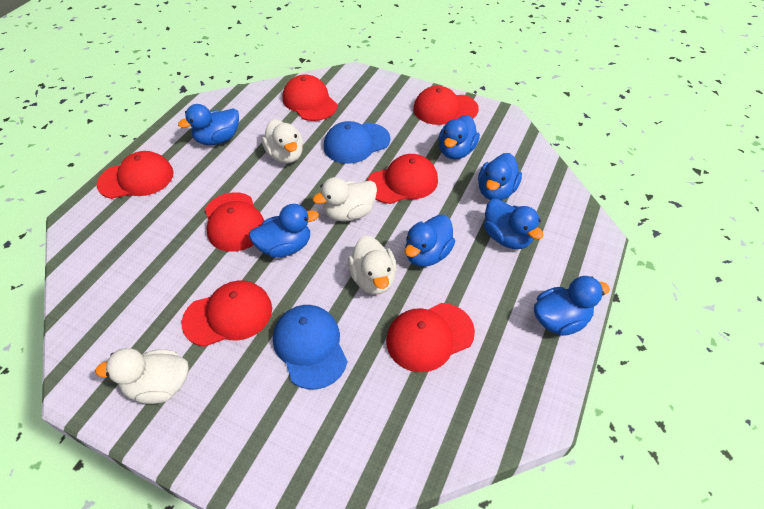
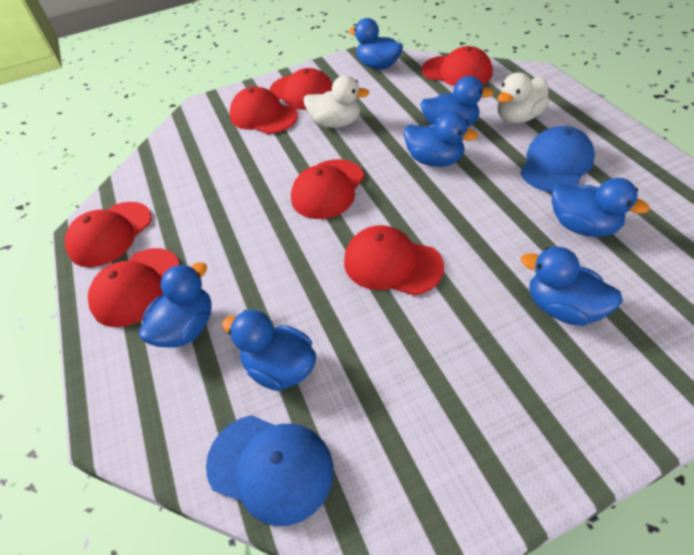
white duck: [95,348,189,404] [262,119,303,164] [313,177,377,222] [348,235,397,295] = 4 -> [304,75,369,128] [498,72,550,123] = 2

